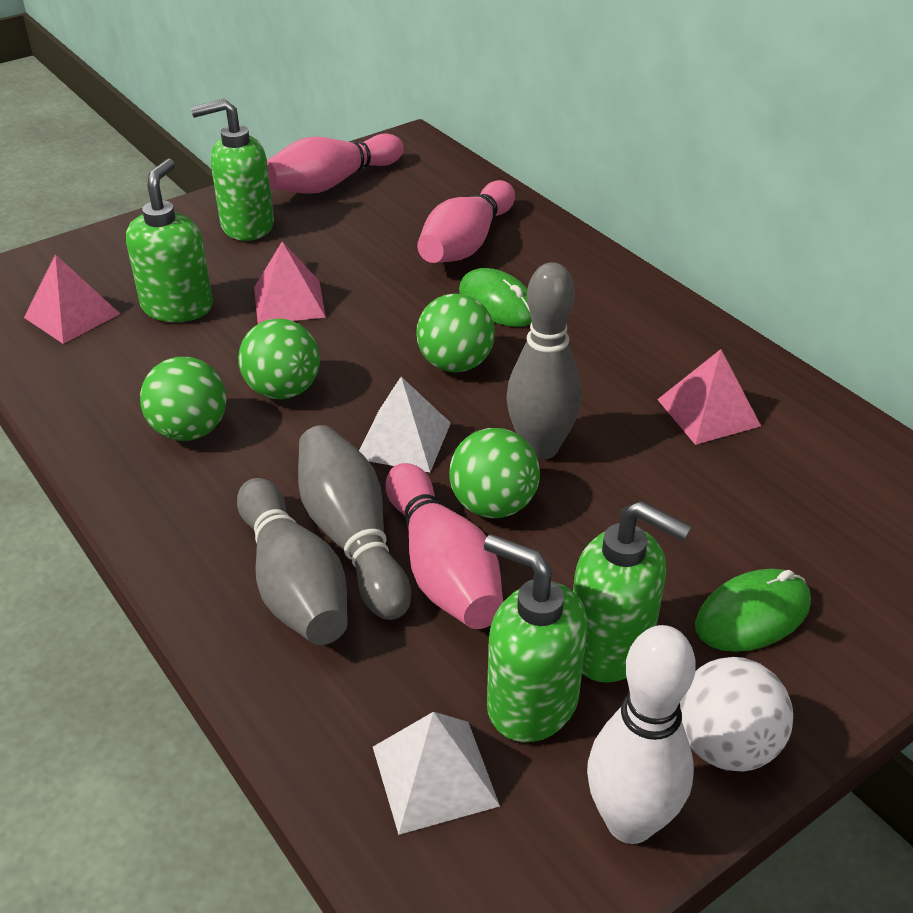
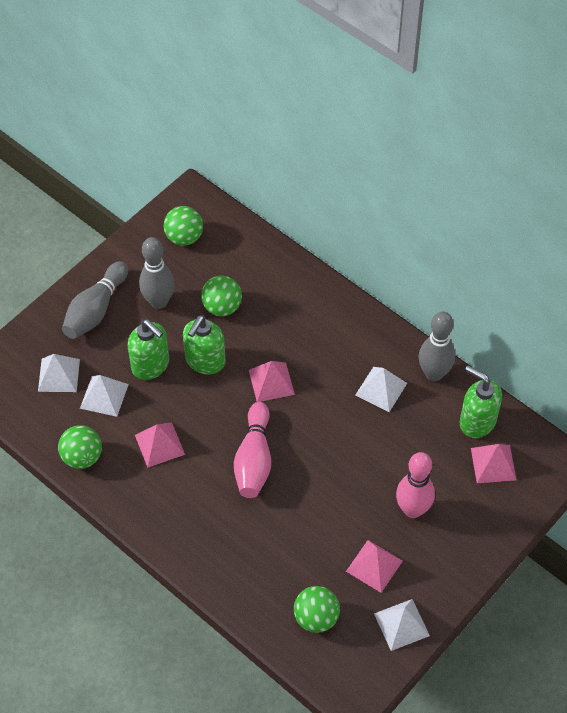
green mouse: [459,268,532,327] [695,569,811,652] = 2 -> none = 0
green soap dispenser: [126,159,213,322] [191,99,274,241] [484,534,587,742] [573,501,692,682] = 4 -> [127,319,169,380] [183,315,226,374] [460,365,502,438] = 3
pink bowling pin: [267,133,404,194] [386,463,503,629] [417,180,515,263] = 3 -> [234,402,271,498] [396,452,435,518] = 2
pink pyramid: [24,254,120,344] [254,241,326,324] [657,349,761,445] = 3 -> [135,422,185,468] [249,361,295,402] [346,540,403,593] [471,444,516,483] = 4
white ball: [680,657,793,771] = 1 -> none = 0
white bowling pin: [587,625,696,844] = 1 -> none = 0
white pyramid: [359,377,451,472] [373,712,500,835] = 2 -> [38,354,80,392] [80,375,129,417] [355,367,407,412] [374,599,430,651] = 4

